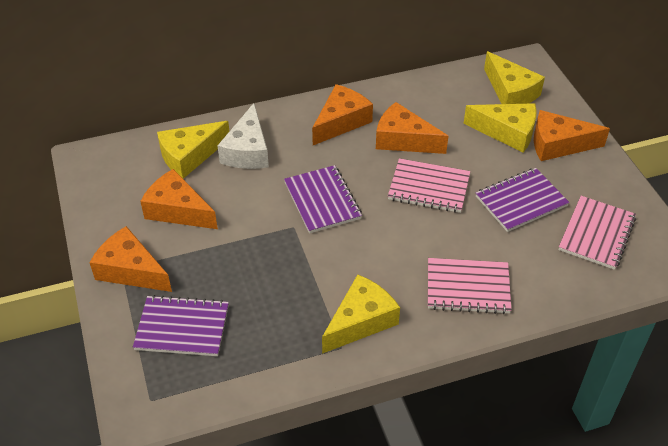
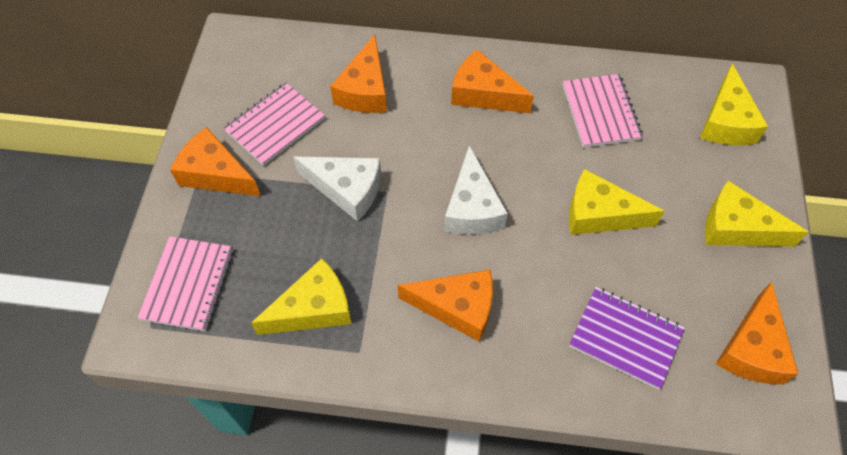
purple notebook: [133,295,229,356] [284,165,362,233] [476,168,569,232] = 3 -> [569,287,684,390] = 1
white cheese: [217,103,269,169] = 1 -> [294,156,381,222] [444,145,508,235] = 2

